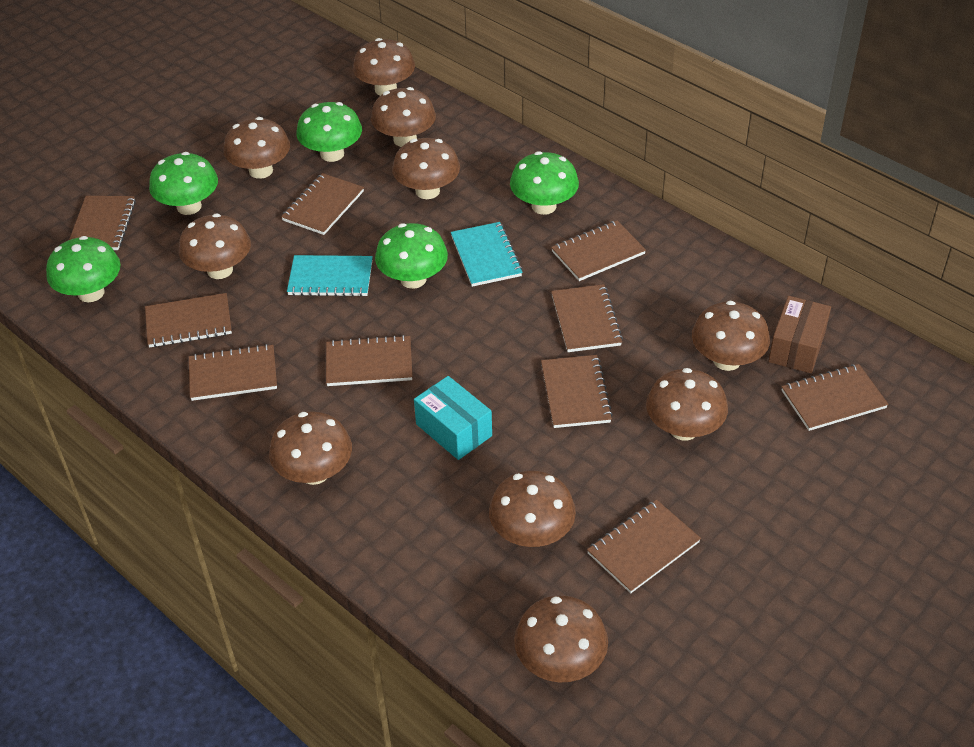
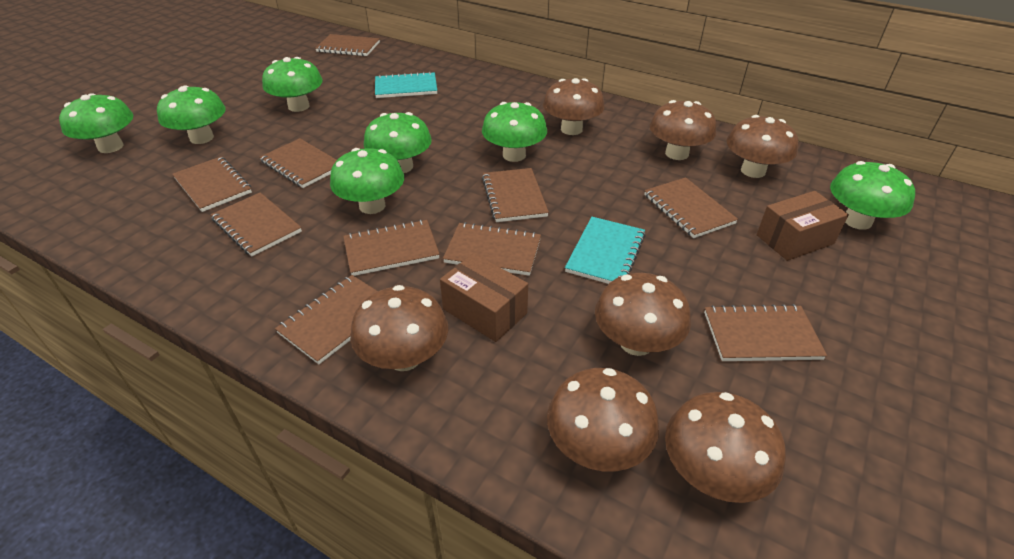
brown box: [768,296,831,373] = 1 -> [440,253,528,342] [757,191,849,261] = 2
brown mushroom: [179,213,251,279] [223,117,290,179] [269,411,352,485] [353,38,415,96] [371,87,436,147] [392,138,460,199] [489,471,576,547] [514,595,608,682] [646,368,728,441] [692,301,770,371] = 10 -> [350,285,448,371] [543,78,605,135] [547,368,659,472] [595,273,691,356] [649,100,716,160] [665,392,786,503] [726,115,798,178] = 7
green mushroom: [46,236,121,302] [149,152,218,215] [296,102,362,162] [375,223,448,289] [510,151,579,215] = 5 -> [59,93,133,153] [157,85,225,144] [262,57,323,112] [330,148,404,214] [364,112,432,173] [482,102,547,162] [830,161,915,230] = 7
turquoise box: [414,376,492,460] = 1 -> none = 0

